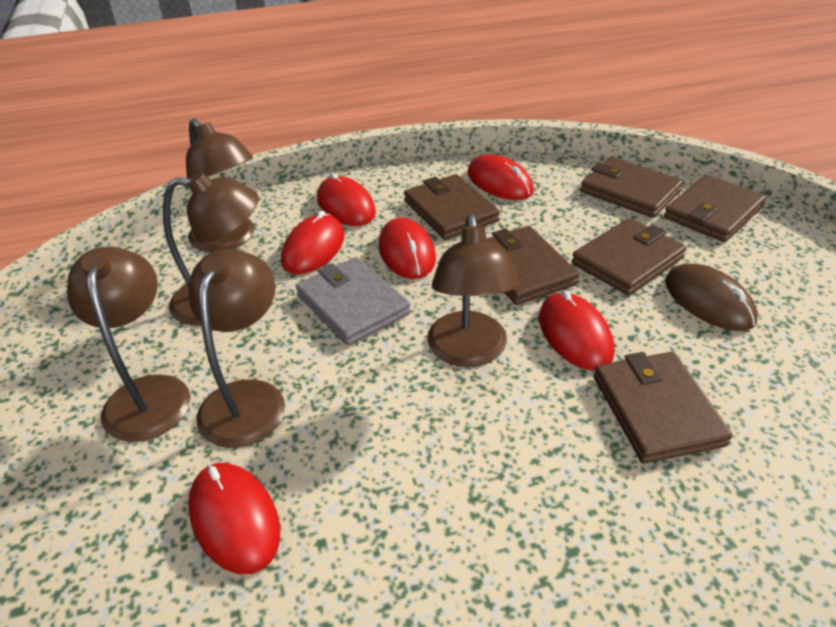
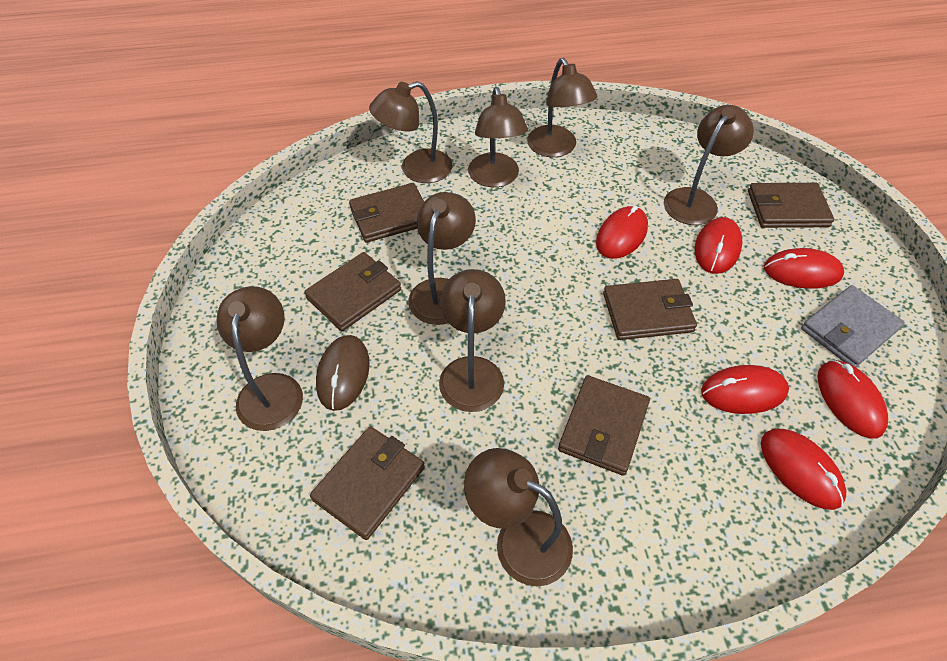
brown lamp: [67,246,190,442] [163,172,259,326] [186,119,255,252] [189,249,285,448] [427,214,520,367] = 5 -> [216,286,303,431] [369,81,452,183] [408,192,476,325] [439,269,506,412] [464,448,573,586] [468,87,528,187] [527,58,597,157] [664,105,754,225] = 8

